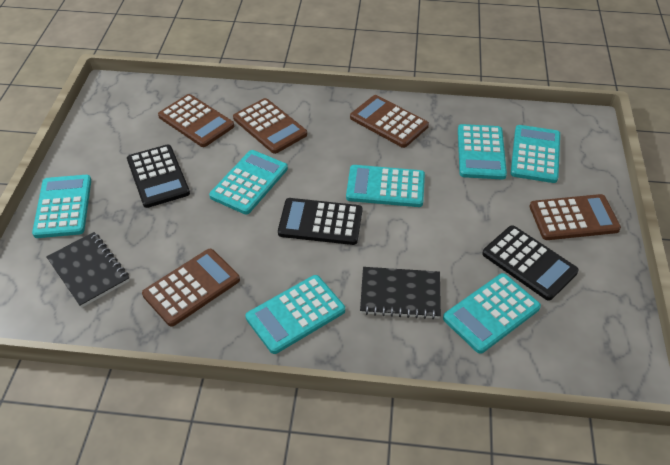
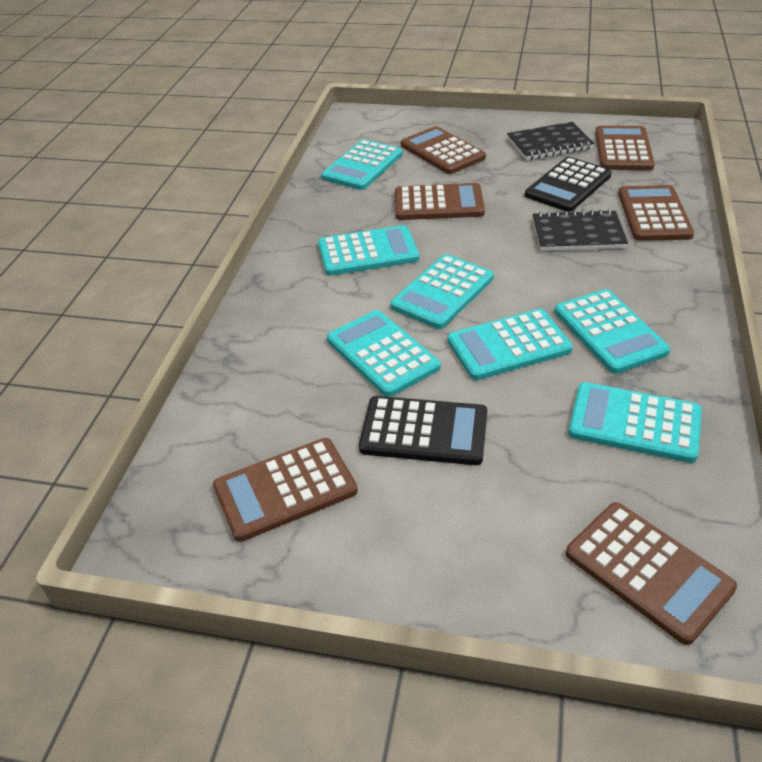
black calculator: [127,145,190,208] [278,198,362,245] [482,225,579,301] = 3 -> [359,396,487,465] [525,157,612,212] = 2
brown calculator: [142,249,240,327] [158,94,234,147] [233,98,307,154] [350,95,429,148] [529,194,621,240] = 5 -> [213,438,358,542] [395,183,485,220] [401,126,486,174] [566,502,737,645] [595,126,655,170] [618,185,694,241] = 6

